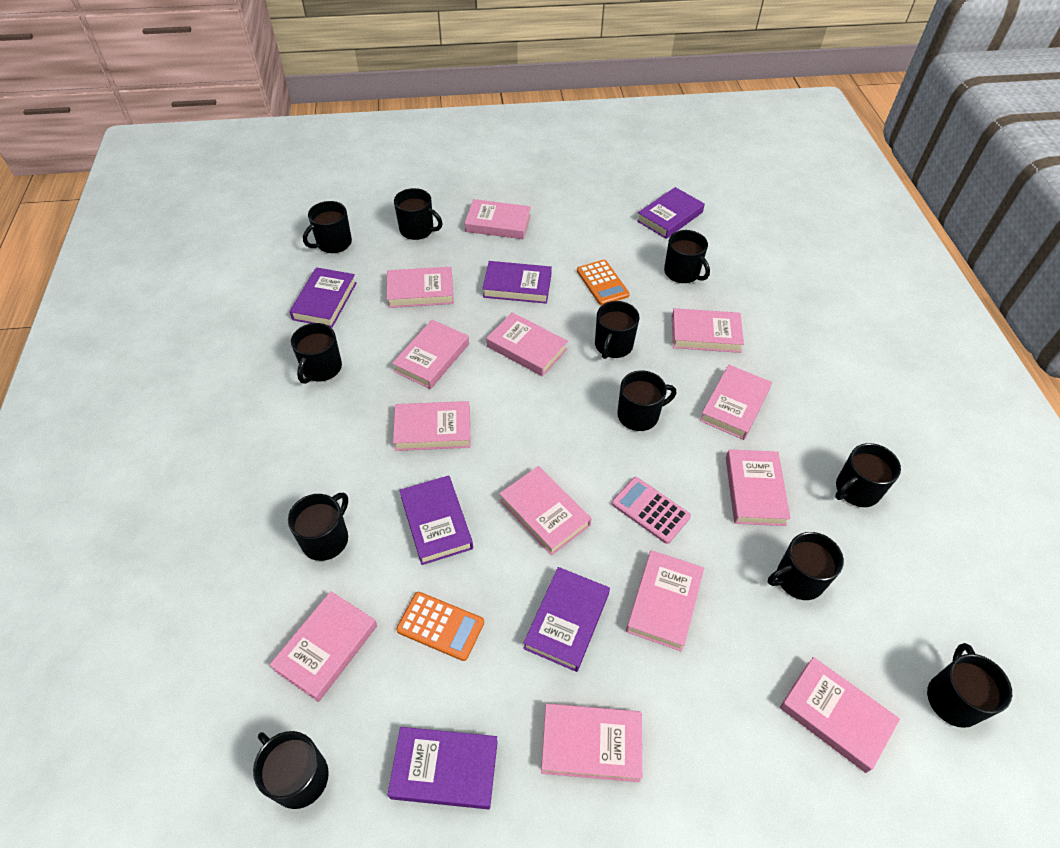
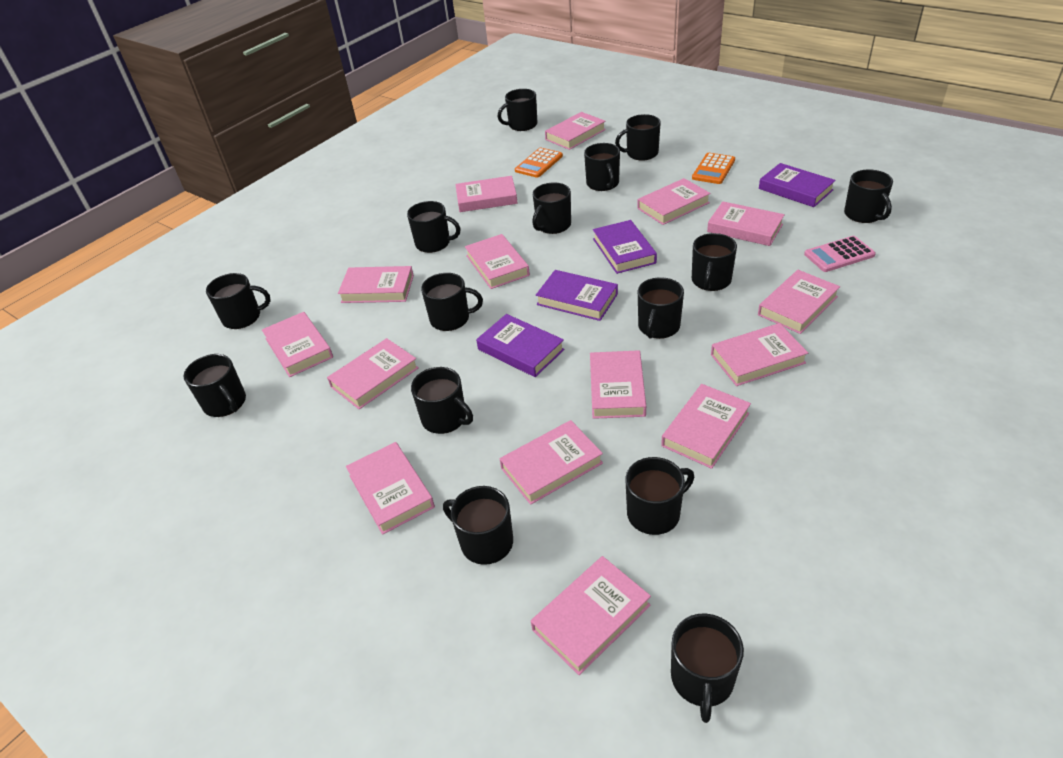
black mug: [253,731,329,809] [288,493,348,561] [291,323,342,384] [303,201,352,253] [394,188,443,240] [595,301,639,359] [617,370,676,431] [664,230,710,283] [768,532,844,600] [835,443,901,507] [927,643,1012,728] = 11 -> [184,354,246,417] [206,273,270,329] [407,201,461,253] [411,367,473,434] [421,273,483,331] [443,486,513,565] [498,89,537,131] [532,183,571,234] [584,143,620,191] [615,114,661,161] [625,457,694,535] [638,277,684,339] [671,614,744,723] [692,233,737,291] [844,169,893,223] = 15
pink book: [269,591,377,702] [387,267,454,308] [392,320,469,389] [393,401,471,451] [465,199,531,239] [486,312,568,377] [499,466,592,556] [541,703,642,782] [626,550,704,651] [672,308,744,353] [700,365,772,440] [726,449,791,526] [780,657,900,773] = 13 -> [262,312,333,377] [327,338,419,409] [338,266,414,303] [346,442,435,535] [455,176,518,212] [465,234,530,289] [500,420,603,505] [531,556,651,675] [545,112,606,150] [590,350,646,419] [637,178,711,225] [661,384,751,469] [707,201,785,246] [711,323,808,386] [758,270,840,334] = 15
purple book: [290,267,357,328] [388,727,498,809] [399,475,473,565] [482,261,552,304] [523,567,610,672] [637,187,705,239] = 6 -> [476,314,565,377] [536,270,618,321] [593,220,657,274] [759,163,836,207] = 4

